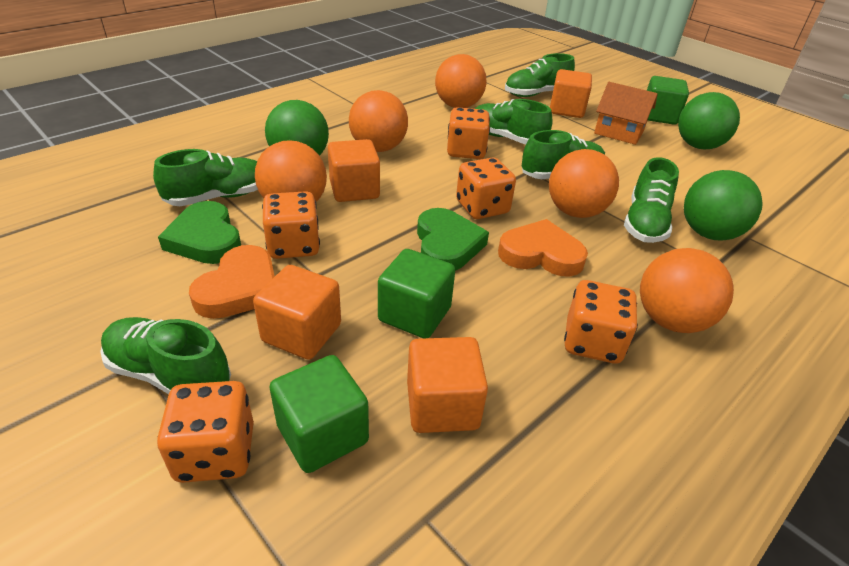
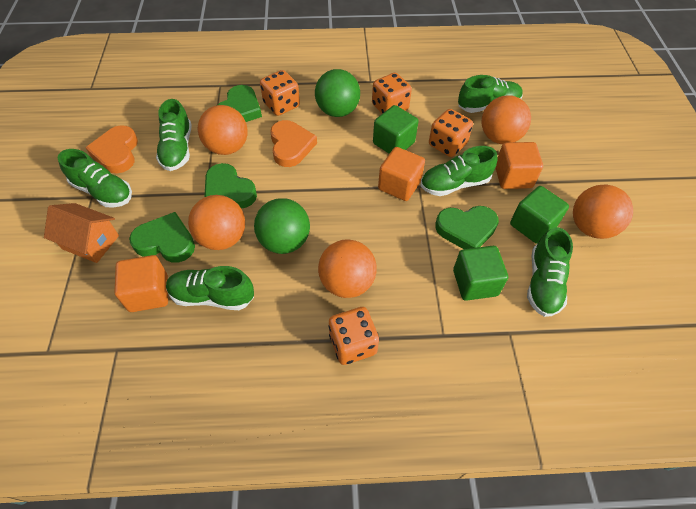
green ball: [265,100,329,156] [678,92,740,149] [684,170,763,240] = 3 -> [254,198,310,254] [315,69,360,117] = 2
green heart: [158,201,241,264] [417,208,489,271] = 2 -> [129,212,195,263] [204,163,257,208] [218,85,262,122] [435,206,499,249] = 4
orange cube: [253,265,341,360] [328,139,380,202] [407,337,488,433] [550,69,592,118] = 4 -> [114,255,168,312] [378,147,425,201] [496,142,543,189] = 3
orange dice: [157,381,254,483] [262,191,320,259] [447,107,490,159] [456,157,516,219] [564,280,638,364] = 5 -> [260,70,300,116] [329,307,379,365] [372,73,412,114] [429,109,473,157] = 4

